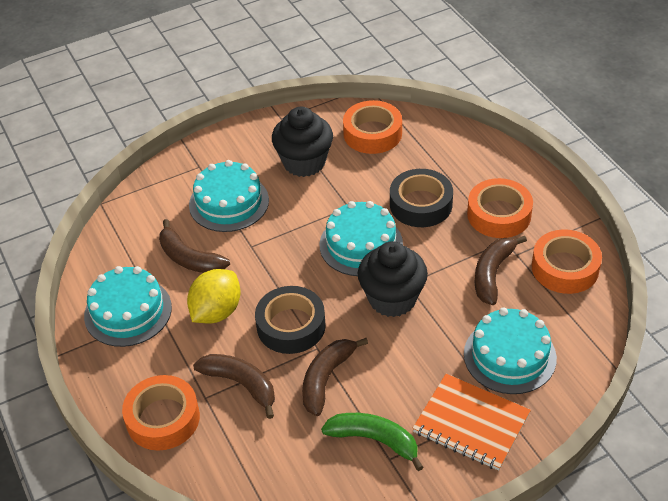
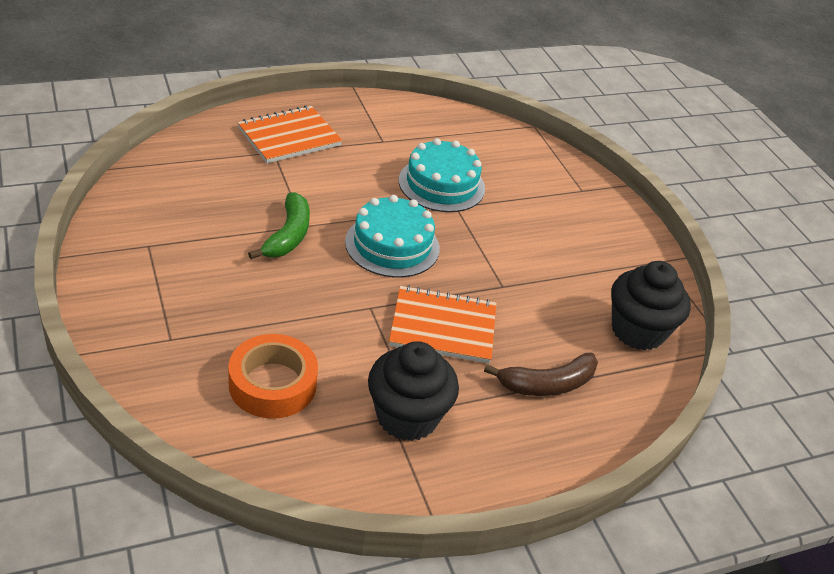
black tape: [255,286,326,354] [390,169,453,227] = 2 -> none = 0
brown banana: [159,219,230,273] [193,354,275,419] [302,338,368,416] [475,236,527,305] = 4 -> [484,353,598,396] = 1
orange notebook: [412,374,531,471] = 1 -> [238,106,342,163] [389,285,496,363] = 2
orange tape: [122,375,200,451] [343,100,402,154] [467,178,533,238] [532,230,602,294] = 4 -> [228,334,318,419] = 1
turquoise cake: [84,266,172,347] [189,160,269,232] [320,201,403,276] [464,307,557,394] = 4 -> [345,195,440,278] [399,138,485,212] = 2
yellow lemon: [187,269,241,324] = 1 -> none = 0

